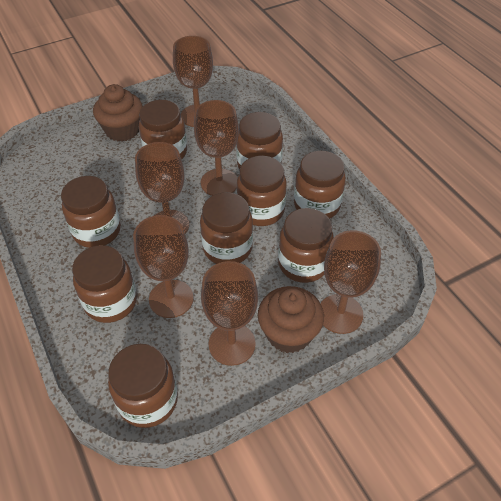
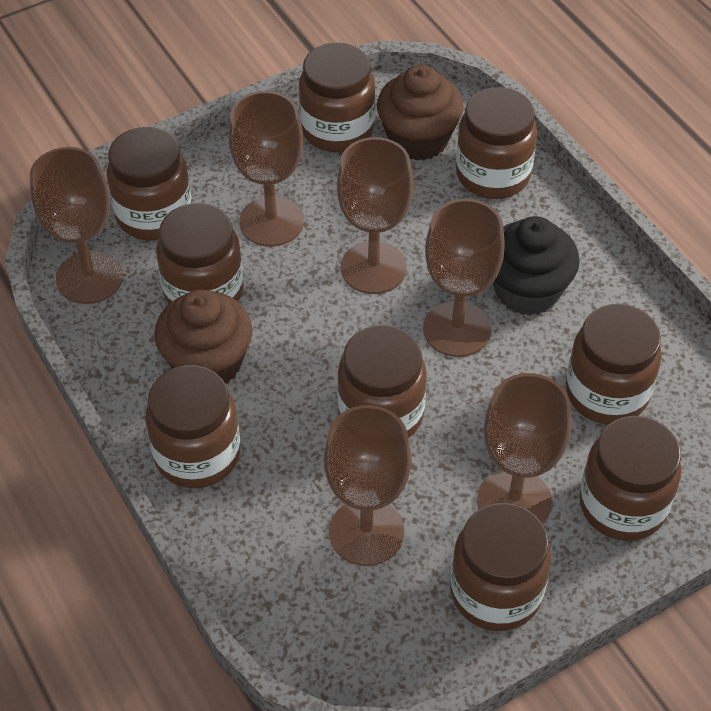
black cupcake: none = 0 -> [493,216,580,316] = 1

